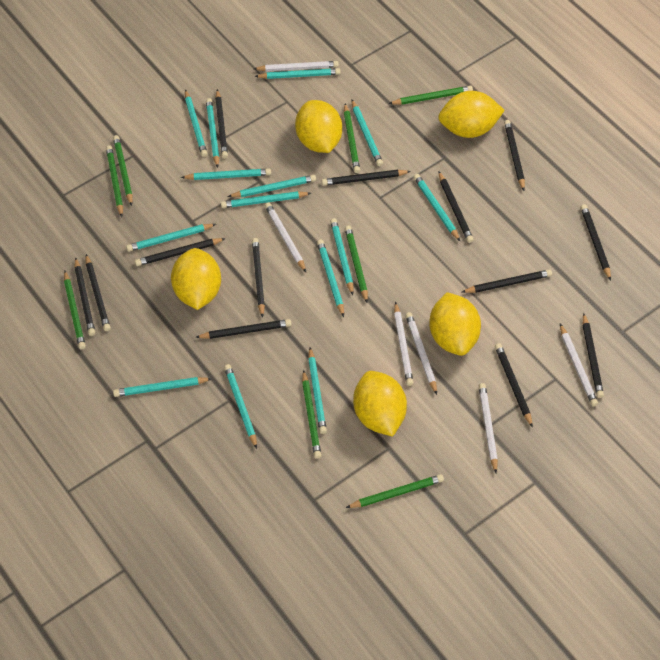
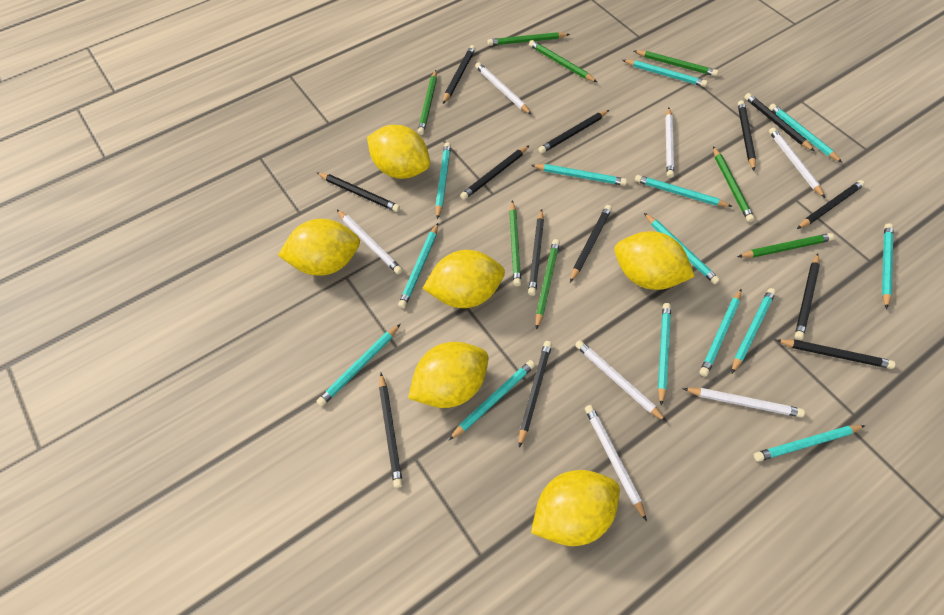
white pencil: [254,61,339,71] [265,202,306,272] [394,302,414,386] [405,312,437,395] [479,383,498,473] [560,324,598,406] = 6 -> [337,210,402,274] [475,62,532,115] [575,340,667,422] [585,405,647,521] [666,108,674,178] [682,388,805,417] [769,127,825,198] = 7
yellow lemon: [171,248,221,310] [295,100,342,153] [353,371,407,437] [429,292,481,356] [438,91,505,138] = 5 -> [278,219,360,276] [367,125,430,179] [408,342,488,408] [423,250,505,308] [531,470,620,546] [614,231,695,290] = 6

